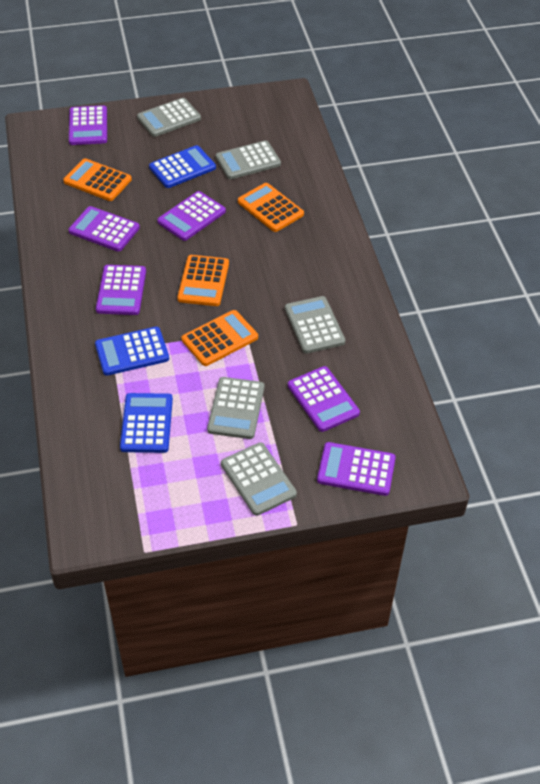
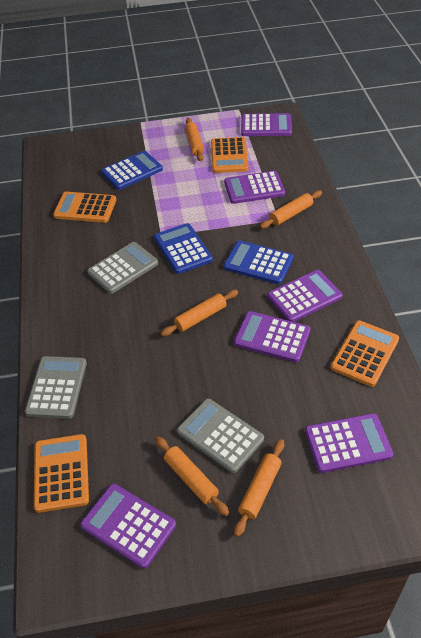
grey calculator: [137,98,201,137] [207,377,264,439] [216,140,281,179] [221,442,297,516] [285,296,345,354] = 5 -> [25,356,87,419] [87,242,158,294] [177,398,264,473] = 3
orange rolling pin: none = 0 -> [155,436,229,516] [161,290,239,336] [185,118,204,161] [234,439,284,537] [260,190,322,229] = 5

